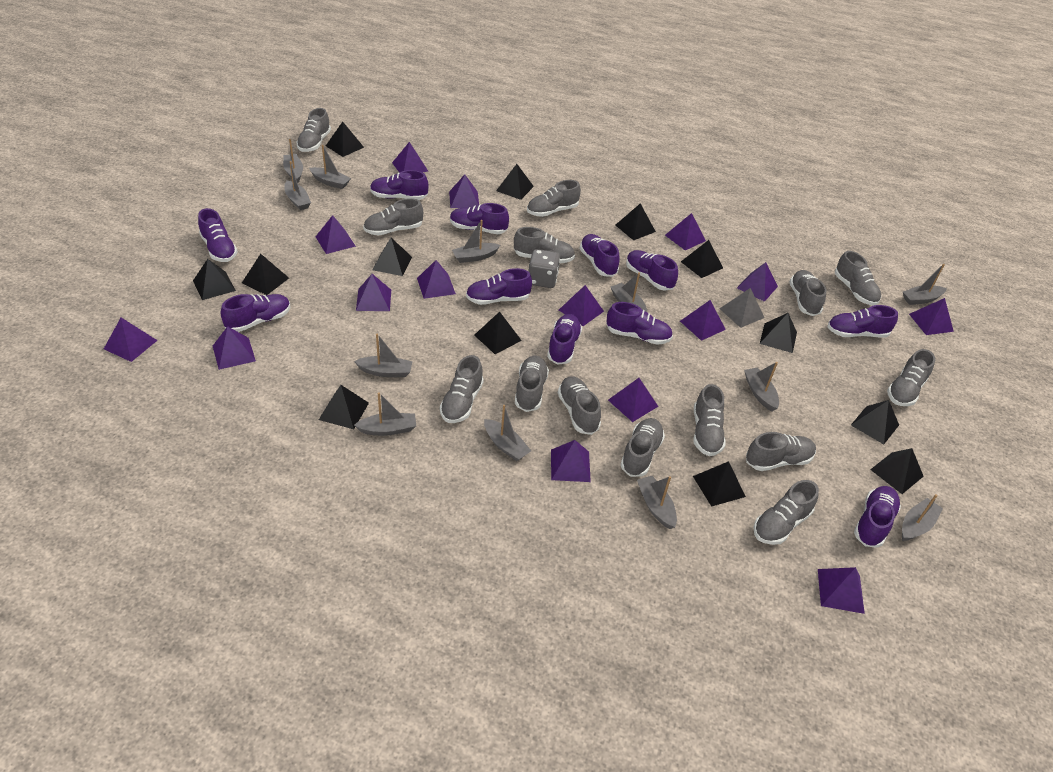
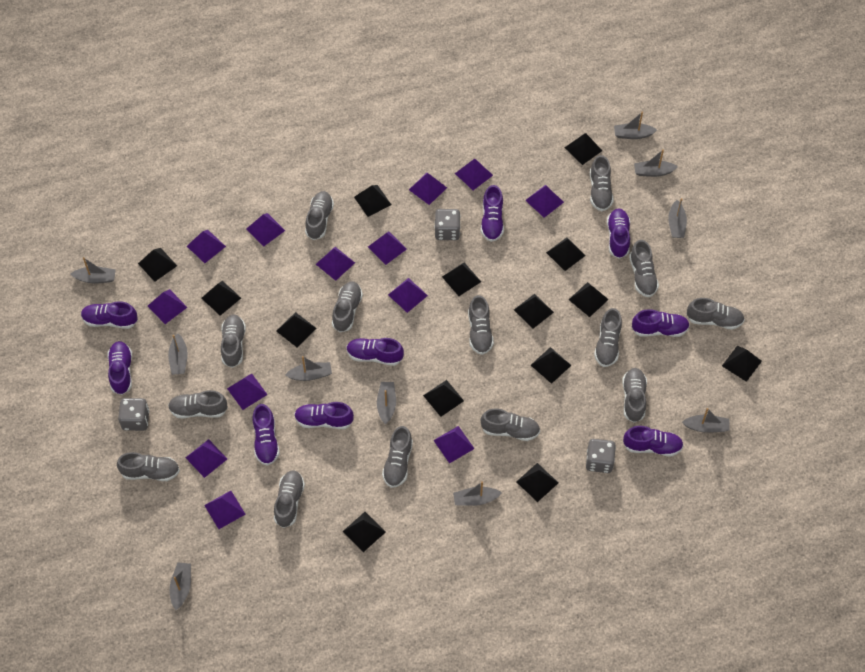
black pyramid: [193,259,236,300] [242,254,289,295] [319,385,369,429] [326,122,364,157] [372,238,412,276] [474,312,522,354] [496,164,534,200] [616,203,656,241] [681,240,723,278] [693,461,746,507] [760,313,797,353] [851,400,899,444] [870,448,924,494] = 13 -> [138,248,177,282] [201,281,241,316] [276,312,317,347] [343,512,386,552] [354,185,391,217] [423,380,464,417] [442,262,481,296] [514,294,554,329] [516,463,558,502] [531,347,571,384] [546,237,586,271] [565,133,602,165] [569,282,609,317] [722,346,762,382] = 14
grey boat: [283,139,303,183] [284,161,311,210] [309,145,351,189] [354,333,413,377] [354,392,416,436] [452,220,500,263] [484,405,531,461] [611,272,647,312] [637,476,677,529] [744,362,779,412] [902,494,943,541] [903,264,947,305] = 12 -> [70,257,116,284] [168,333,188,375] [170,563,191,610] [285,356,332,381] [377,382,396,424] [453,481,502,506] [614,112,657,139] [634,149,678,177] [668,198,687,238] [682,408,730,433] = 10
grey dice: [529,249,560,288] = 1 -> [118,398,149,431] [434,209,461,240] [586,439,616,473] = 3
grey pyramid: [720,288,764,328] = 1 -> none = 0
purple pyramid: [104,318,158,362] [213,326,256,370] [315,215,356,254] [356,274,391,311] [392,142,428,173] [417,260,456,299] [449,175,479,208] [551,440,591,482] [559,285,604,326] [608,378,658,422] [665,213,706,250] [680,300,726,341] [737,262,778,302] [818,567,865,614] [909,298,954,335] = 15 -> [148,289,188,324] [185,439,227,478] [187,230,226,263] [204,491,246,529] [227,373,268,410] [247,213,285,247] [316,247,355,281] [368,231,407,265] [388,278,428,313] [409,173,447,205] [433,426,475,464] [455,159,493,190] [525,185,564,218] = 13
purple shoe: [198,208,238,262] [221,294,290,332] [370,170,429,200] [450,203,509,234] [466,268,532,305] [547,314,582,365] [579,234,620,277] [606,302,673,345] [626,250,678,291] [827,305,898,338] [854,486,901,548] = 11 -> [81,301,138,329] [108,341,132,395] [253,404,280,466] [294,402,354,429] [346,338,404,366] [481,185,504,242] [607,208,630,259] [623,426,684,457] [632,309,690,337] = 9

